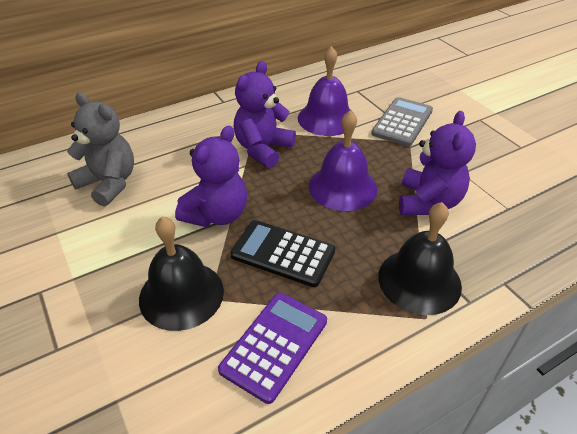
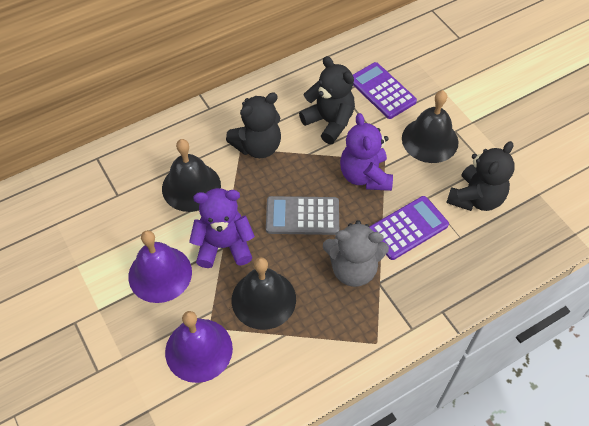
black bell: [139,216,224,331] [378,202,462,315] = 2 -> [162,139,221,212] [232,257,296,330] [402,90,459,163] = 3
black calculator: [230,220,335,287] = 1 -> none = 0
black teddy bear: none = 0 -> [226,93,281,158] [299,56,355,144] [446,141,515,211] = 3
purple calculator: [218,293,327,404] = 1 -> [353,62,417,119] [369,196,449,260] = 2
purple teddy bear: [175,126,247,227] [234,61,296,168] [399,111,476,215] = 3 -> [189,188,255,268] [340,113,393,191] = 2

